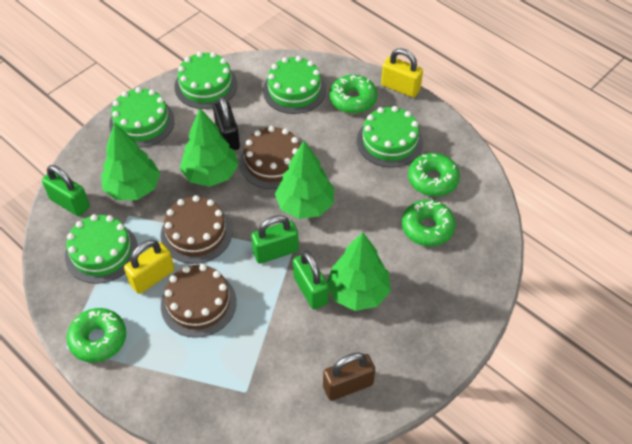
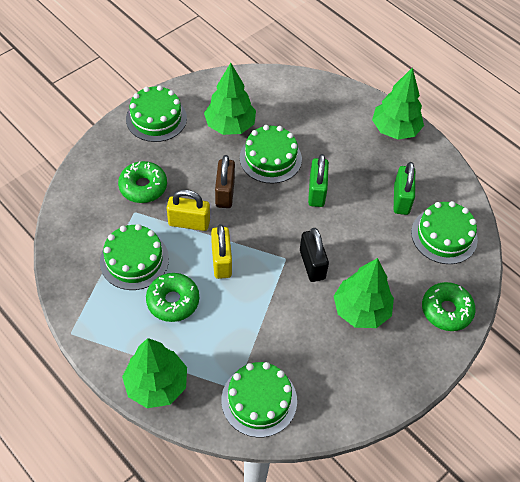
brown cake: [160,195,232,264] [161,264,237,338] [240,126,300,189] = 3 -> none = 0
green donut: [66,308,126,362] [329,75,377,114] [402,200,456,246] [408,153,460,196] = 4 -> [118,161,167,203] [146,273,199,322] [422,282,476,331] = 3
green padlock: [42,165,90,216] [251,215,299,264] [293,251,329,310] = 3 -> [308,154,329,207] [394,162,415,215] = 2

